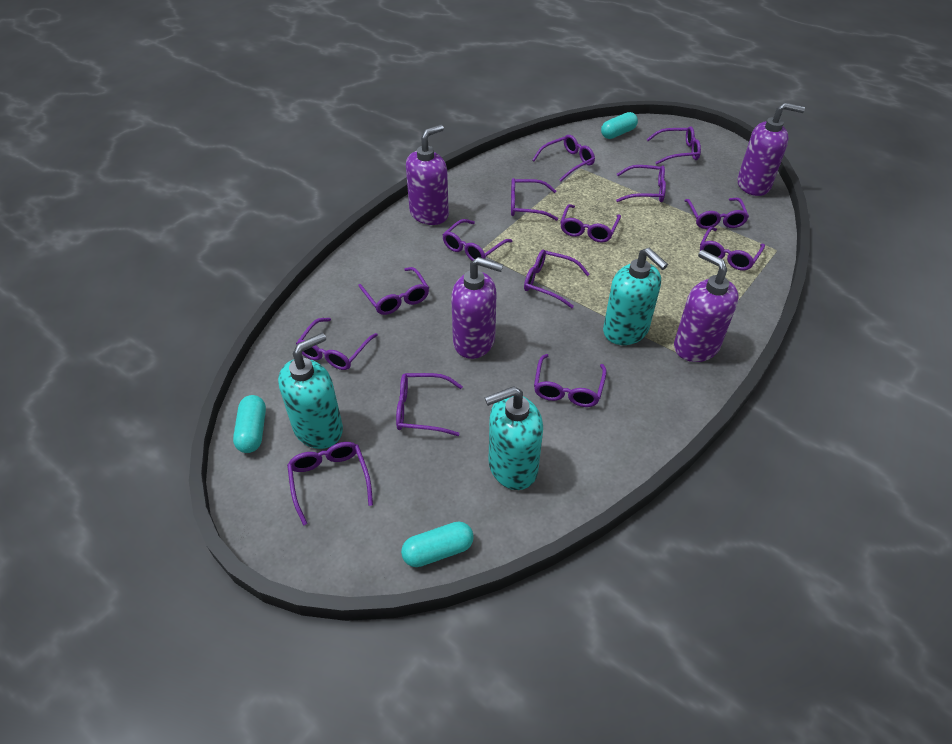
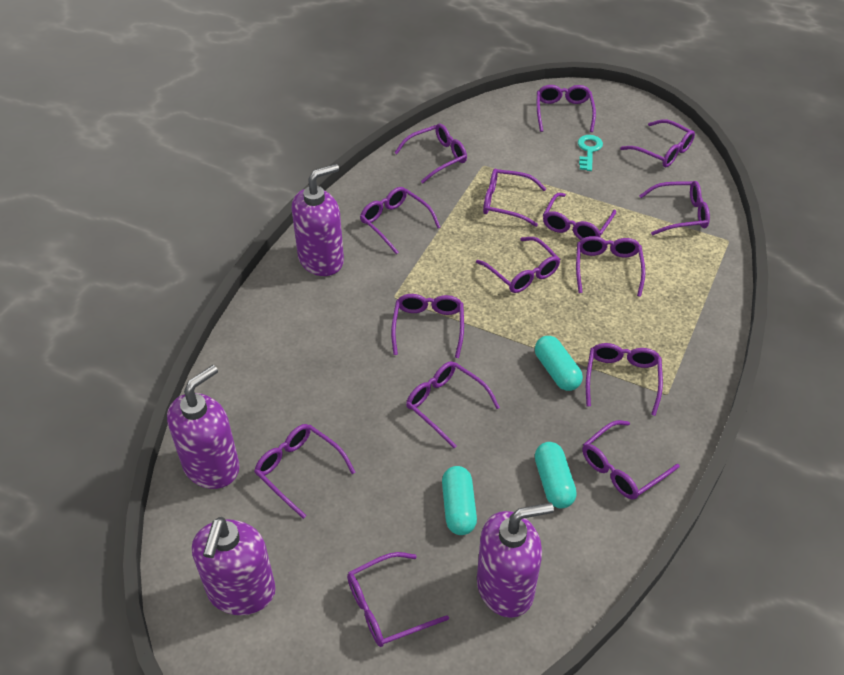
purple glasses: [287,442,373,526] [296,318,378,370] [358,267,429,315] [396,373,463,436] [442,219,512,261] [511,178,558,221] [524,250,590,308] [532,135,595,181] [534,354,607,407] [560,204,621,242] [616,165,666,202] [647,126,701,165] [684,198,749,229] [700,227,765,270] = 14 -> [254,424,355,519] [347,552,449,647] [360,187,440,254] [391,294,464,358] [394,123,467,183] [406,361,500,448] [476,237,560,293] [483,168,546,227] [537,85,596,132] [543,193,616,240] [576,236,645,297] [582,420,680,500] [586,343,663,416] [620,119,695,167] [639,181,710,235] = 15
turquoise key: none = 0 -> [578,135,603,171] = 1
turquoise soap dispenser: [278,333,343,449] [484,386,543,490] [603,248,668,345] = 3 -> none = 0

